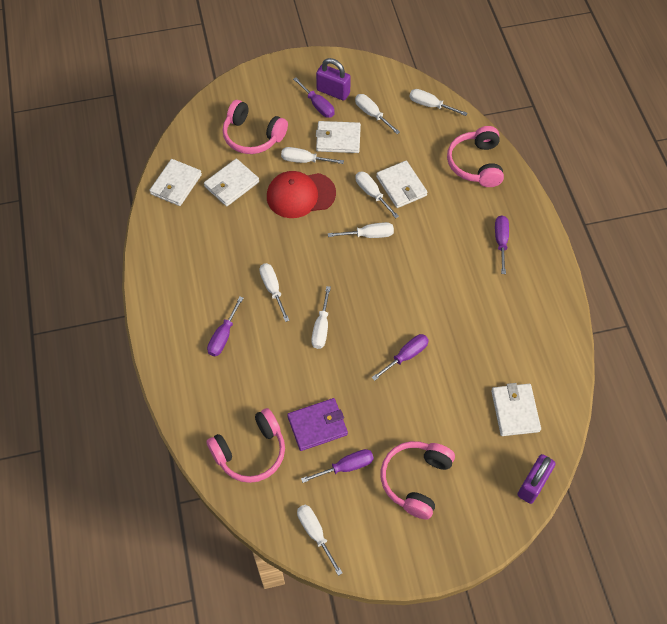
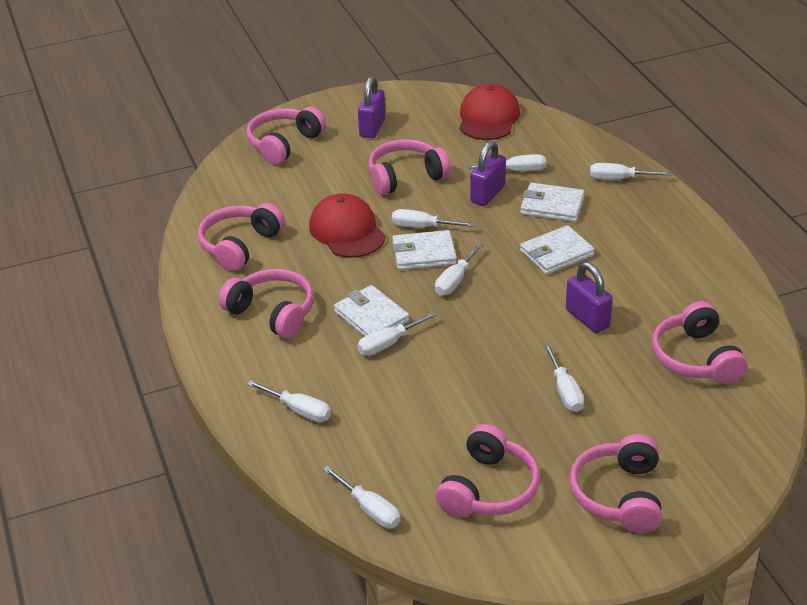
pink headphones: [206,408,285,483] [223,100,288,154] [381,441,455,519] [447,126,504,187] = 4 -> [198,203,285,271] [219,269,313,339] [246,107,326,165] [368,139,451,195] [436,424,540,517] [569,434,662,533] [652,301,747,384] = 7
purple padlock: [316,58,351,101] [517,454,556,504] = 2 -> [358,76,385,138] [470,141,506,206] [566,262,613,333] = 3
purple screwdriver: [207,296,243,356] [293,77,335,118] [301,449,374,483] [372,334,429,381] [495,215,509,274] = 5 -> none = 0
purple wallet: [287,398,348,451] = 1 -> none = 0
red cap: [267,171,336,218] = 1 -> [309,193,386,258] [459,84,520,140] = 2
white wallet: [149,159,202,206] [204,159,259,206] [316,121,361,153] [376,161,428,208] [491,383,541,436] = 5 -> [334,285,410,337] [392,230,457,270] [520,183,584,222] [520,225,595,275] = 4

